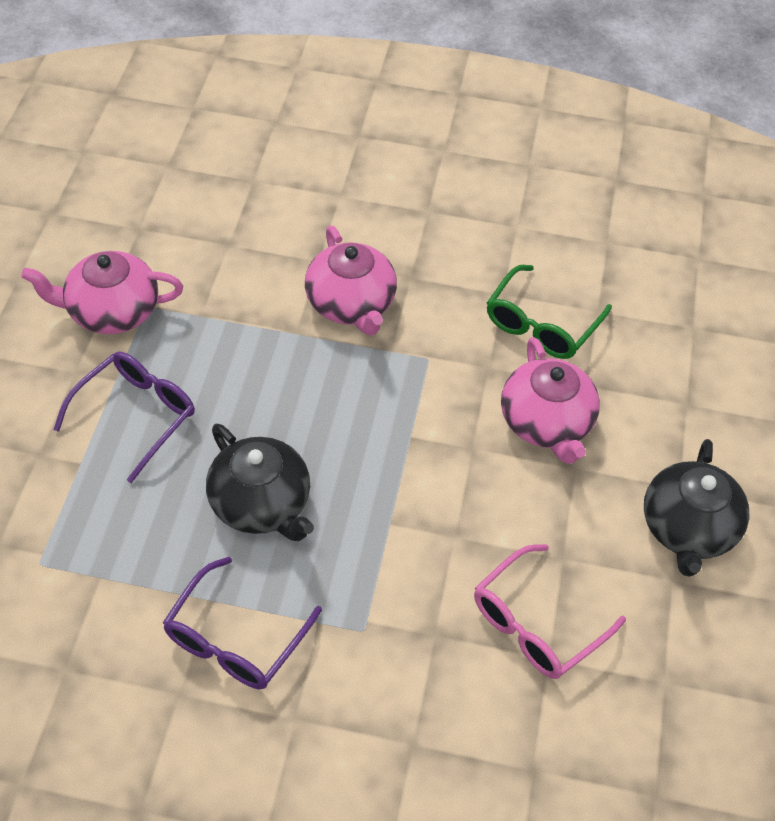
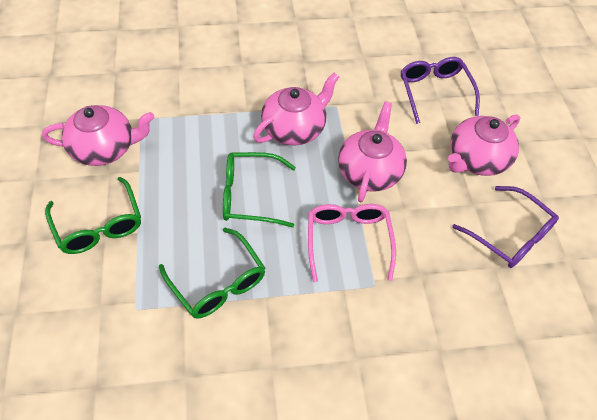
black teapot: [206,424,314,541] [644,439,750,577] = 2 -> none = 0
green glasses: [487,265,612,359] = 1 -> [45,177,141,254] [159,228,266,319] [223,152,296,227] = 3
pink teapot: [21,251,183,334] [305,226,397,336] [501,337,600,464] = 3 -> [42,105,154,166] [253,72,339,146] [338,102,407,202] [448,115,520,176] = 4

